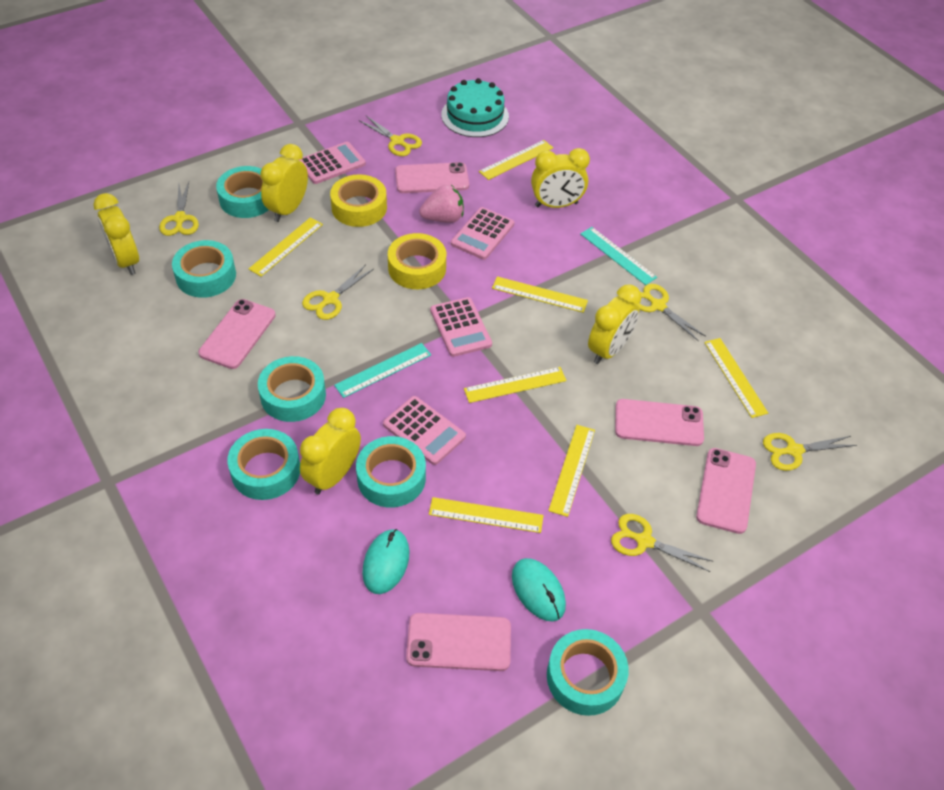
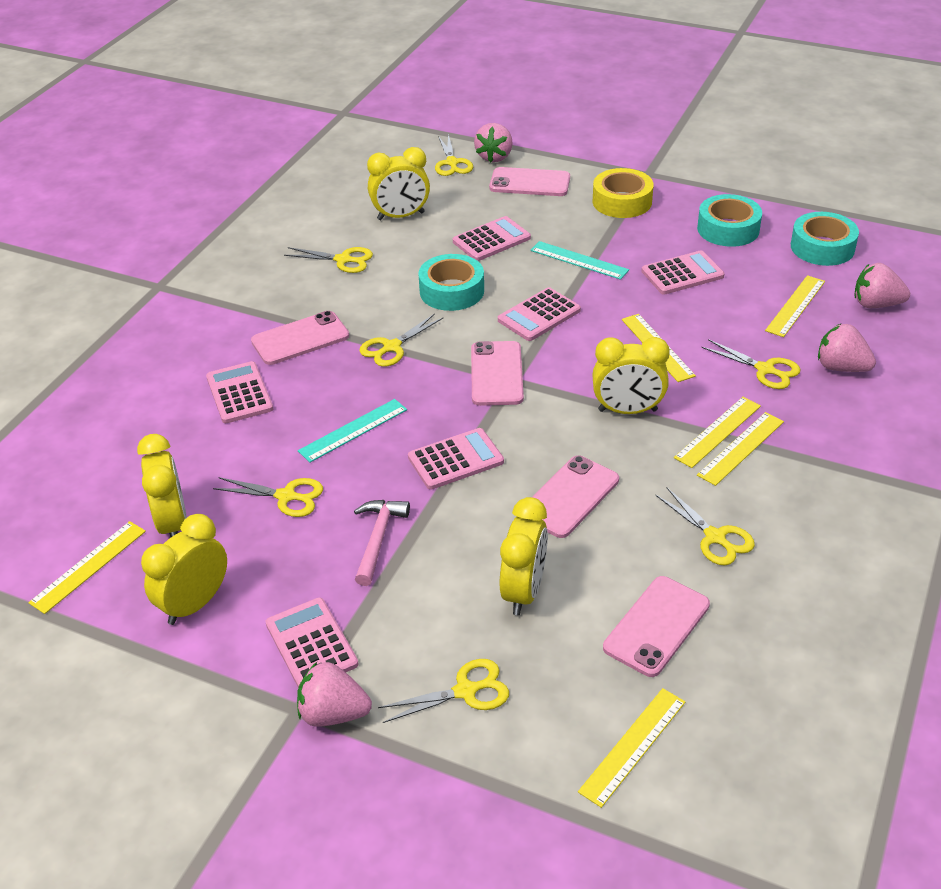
pink calculator: [298,142,366,184] [383,396,466,465] [430,297,492,357] [451,207,514,260] = 4 -> [206,361,273,423] [265,598,358,688] [408,428,504,490] [453,216,531,261] [498,287,581,341] [641,250,724,295] = 6
pink hammer: none = 0 -> [354,500,410,586] = 1
pink strawberry: [419,185,464,223] = 1 -> [297,662,372,727] [474,123,513,163] [818,324,876,372] [854,263,910,308] = 4
turquoise cake: [441,78,509,137] = 1 -> none = 0
turquoise mouse: [362,529,410,594] [512,558,566,621] = 2 -> none = 0
turquoise tape: [172,240,236,298] [216,166,268,218] [227,429,300,500] [258,356,326,422] [356,436,426,508] [547,629,629,716] = 6 -> [418,254,484,311] [697,194,762,247] [791,212,859,266] = 3
yellow ruler: [249,217,323,277] [429,497,544,533] [464,367,567,403] [479,140,553,180] [492,276,588,313] [548,425,595,517] [704,338,768,418] = 7 -> [28,521,146,614] [578,688,685,808] [622,314,696,382] [674,397,761,468] [697,412,784,486] [765,275,825,337] = 6
yellow scissors: [159,182,199,236] [302,264,374,320] [359,116,422,156] [611,514,712,572] [637,284,706,341] [763,433,857,471] = 6 -> [213,477,323,517] [284,247,373,273] [359,313,444,367] [378,659,509,723] [435,134,473,176] [655,488,755,565] [701,339,801,389] = 7
yellow tape: [330,174,387,227] [388,233,446,289] = 2 -> [593,168,653,218] = 1

